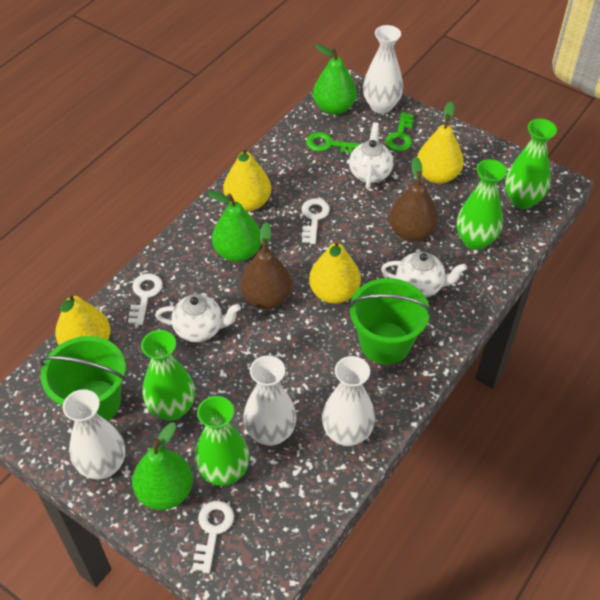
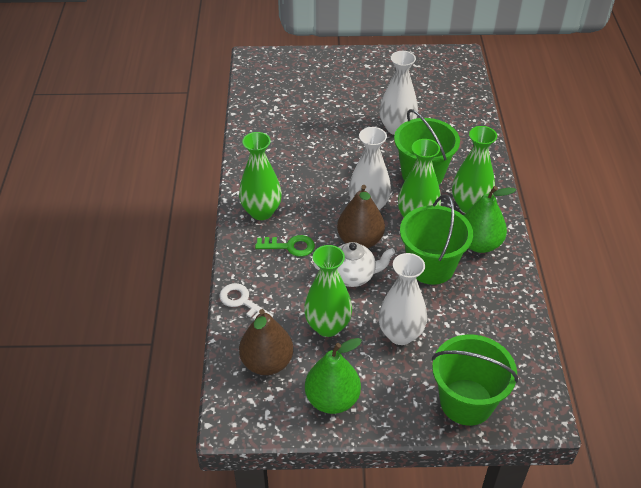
green bucket: [40,336,126,421] [348,278,431,365] = 2 -> [394,109,460,185] [400,194,473,285] [432,335,518,426] = 3
green key: [306,132,360,154] [385,112,413,151] = 2 -> [255,235,315,257] = 1
green pear: [132,423,193,510] [208,191,261,262] [313,44,357,115] = 3 -> [305,338,362,414] [464,186,516,253] = 2
white key: [128,273,163,325] [192,501,234,573] [302,198,330,244] = 3 -> [219,283,273,320] = 1
white teapot: [155,294,241,342] [349,122,393,189] [381,252,467,297] = 3 -> [313,242,395,287] = 1
white vase: [63,389,125,479] [243,355,297,446] [322,356,375,446] [363,25,403,114] = 4 -> [349,127,391,210] [378,253,427,345] [379,51,418,135] = 3
yellow pear: [55,292,110,345] [223,146,271,211] [309,238,361,304] [417,101,464,184] = 4 -> none = 0

